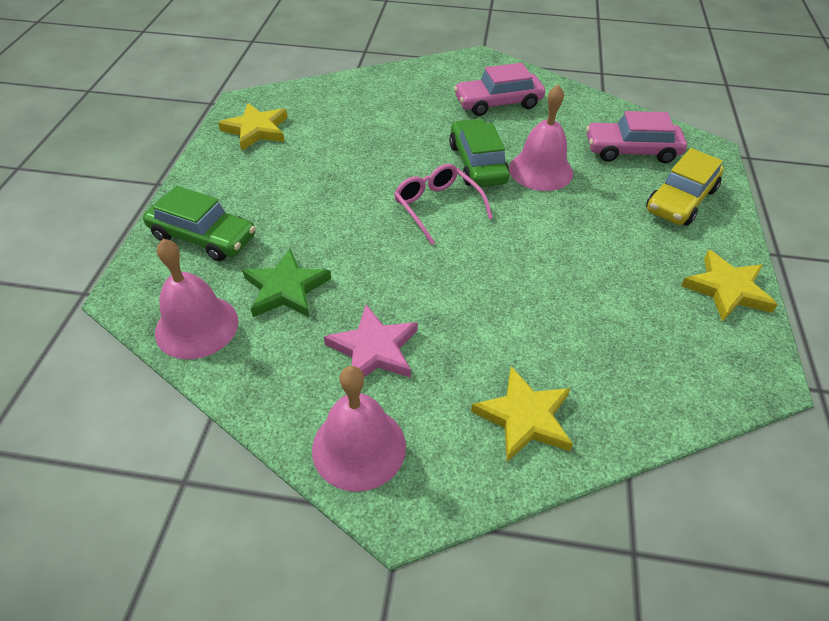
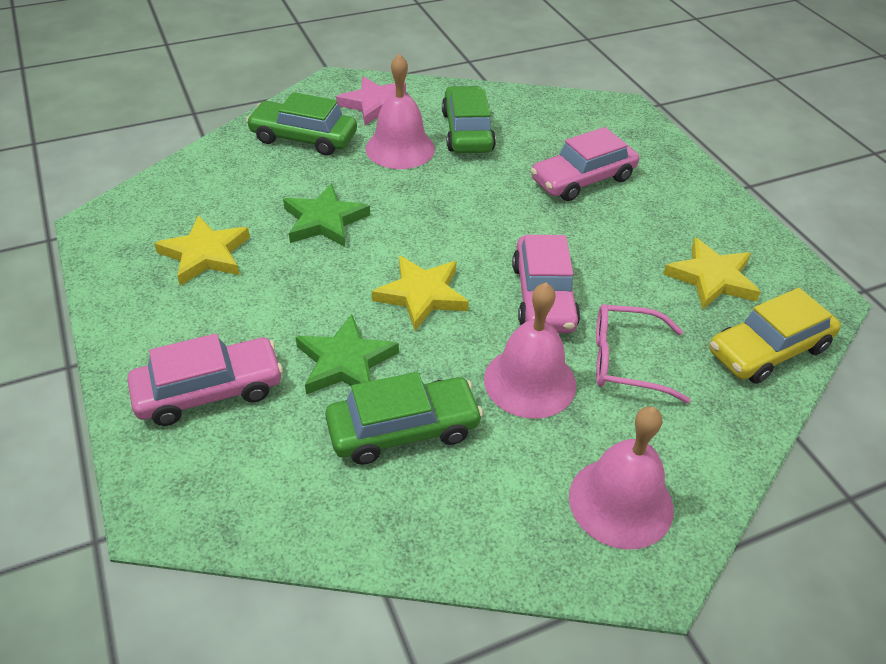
green car: [143,186,256,261] [449,118,510,187] = 2 -> [246,92,357,156] [325,372,483,465] [442,86,496,153] = 3
green star: [242,248,331,318] = 1 -> [283,183,370,247] [296,314,399,394] = 2
pink car: [454,63,545,116] [586,111,687,163] = 2 -> [127,334,283,426] [512,235,580,333] [531,127,639,201] = 3

